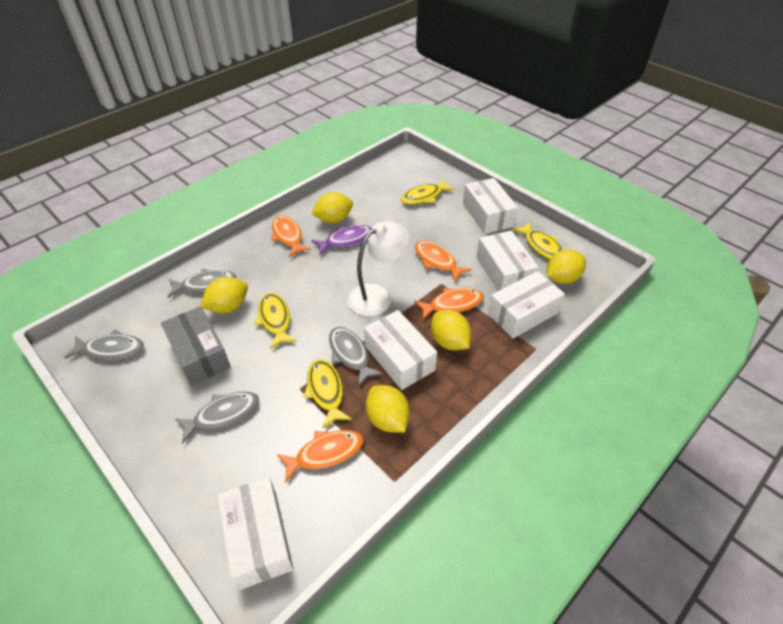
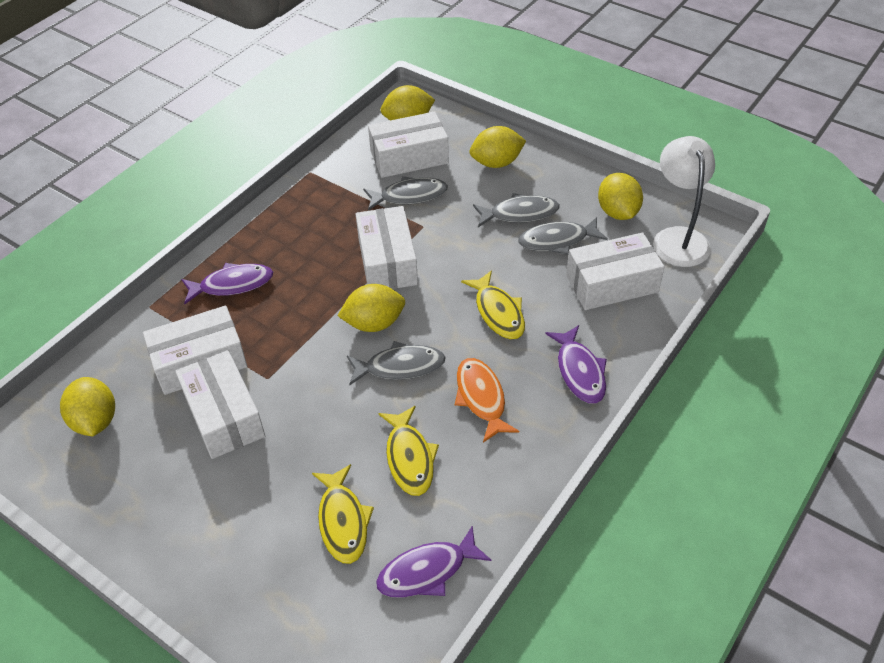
grey box: [161,306,231,386] = 1 -> none = 0
orange fish: [271,215,311,257] [277,430,363,483] [414,288,484,320] [415,241,472,281] = 4 -> [455,358,519,443] = 1
purple fish: [311,225,372,255] = 1 -> [181,263,273,304] [376,525,492,598] [545,325,607,404] = 3
yellow fish: [254,293,297,349] [303,359,352,428] [401,179,455,205] [512,221,563,260] = 4 -> [312,464,374,564] [378,406,439,496] [461,270,525,340] = 3

